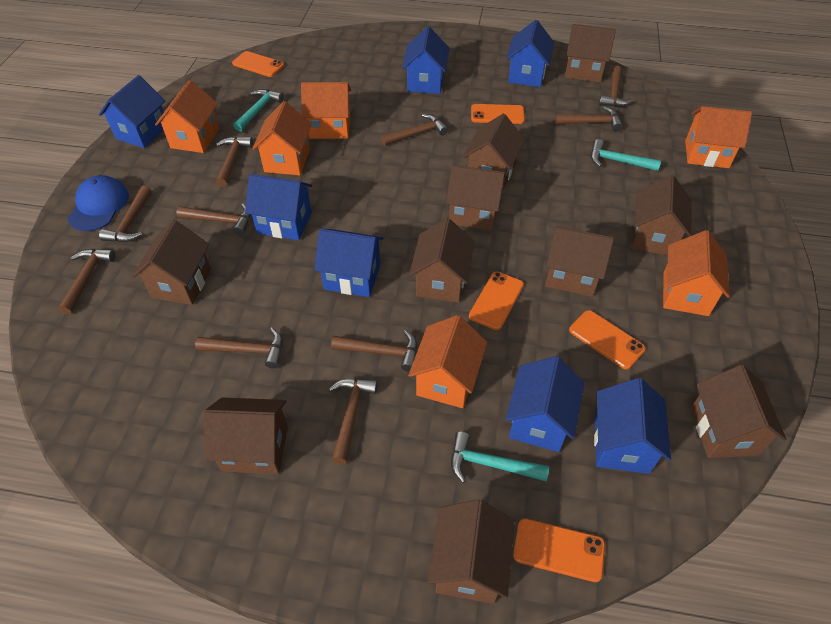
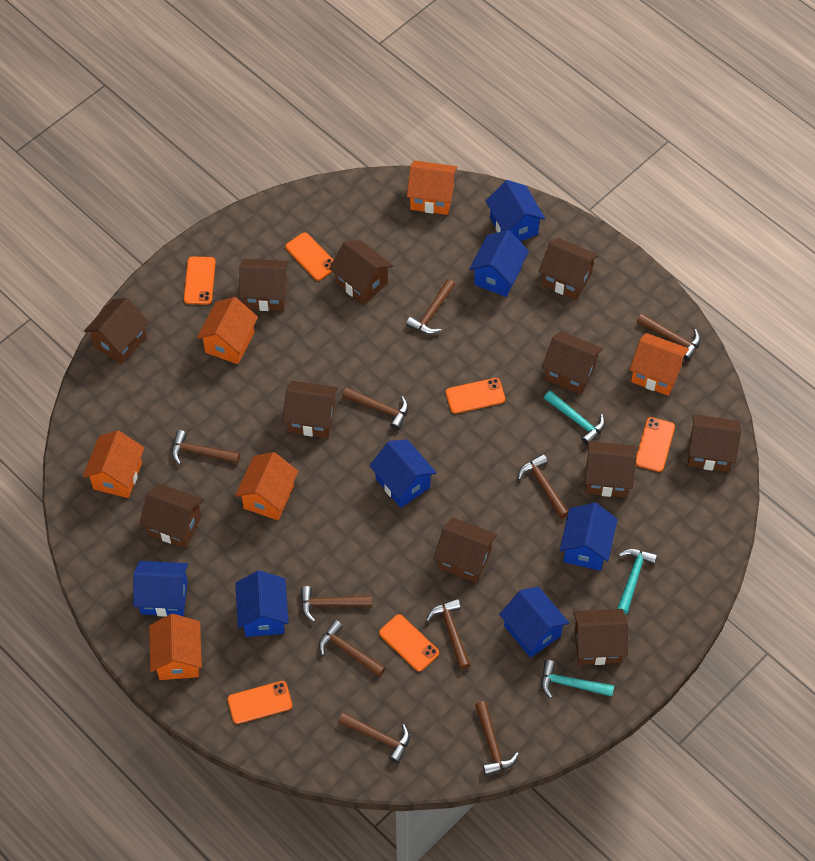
blue cap: [68,175,129,231] = 1 -> none = 0
brown house: [132,220,211,305] [204,397,288,474] [409,218,475,303] [427,500,515,604] [446,165,505,231] [463,114,525,190] [545,226,614,297] [565,24,616,83] [631,175,692,256] [691,365,787,458] = 10 -> [84,298,149,364] [139,484,204,548] [239,259,289,311] [283,381,338,438] [329,240,393,305] [434,517,497,583] [539,238,599,300] [542,331,603,395] [573,609,628,665] [585,441,637,498] [688,414,741,472] = 11
orange phone: [232,51,284,77] [469,272,524,330] [471,104,525,124] [513,518,605,582] [569,310,646,369] = 5 -> [184,256,216,305] [228,681,292,724] [286,232,334,281] [379,614,439,672] [446,378,505,414] [636,417,675,472] = 6

